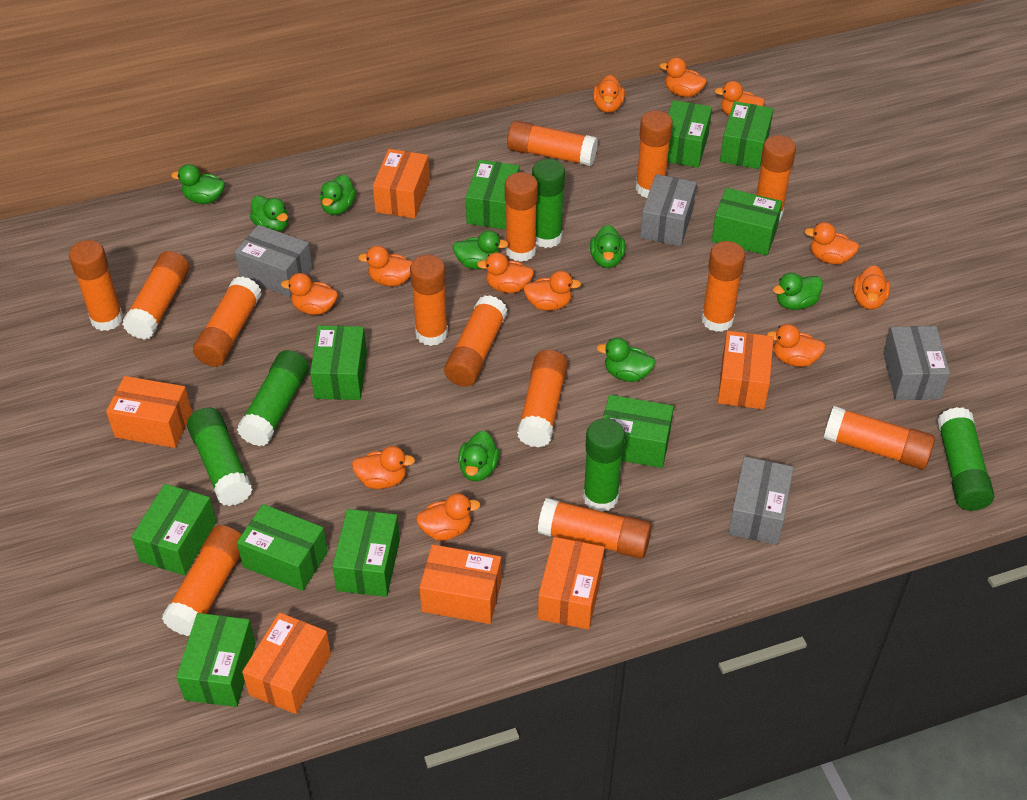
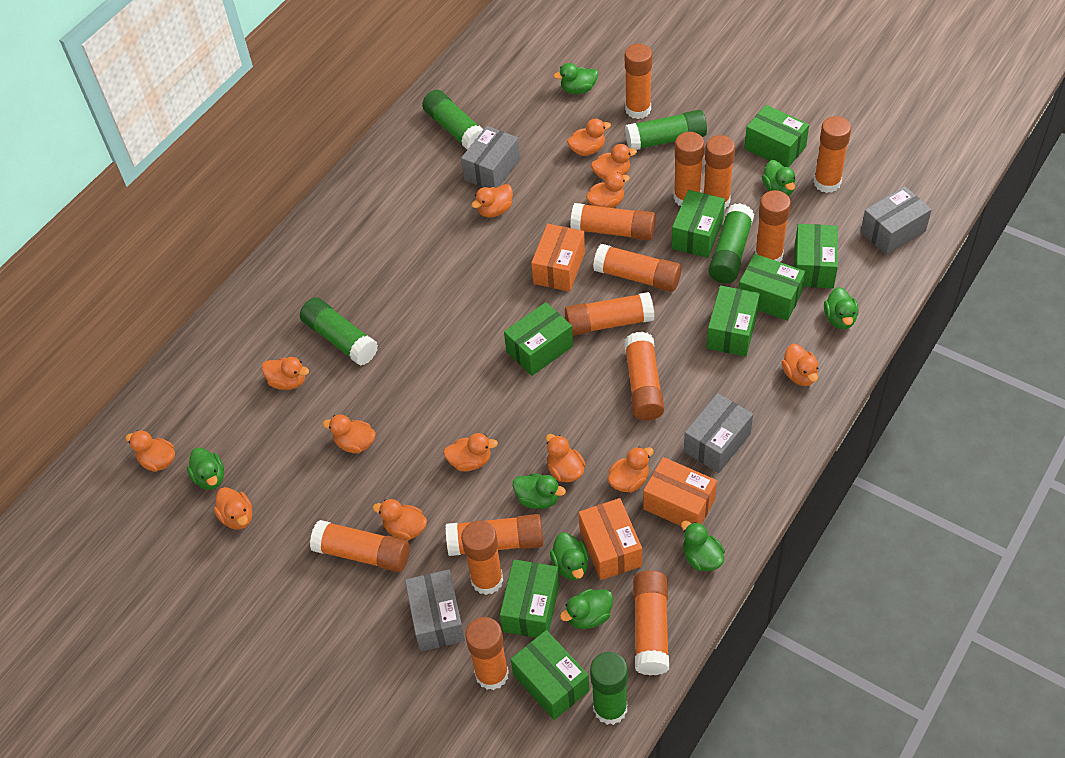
green box: [131,484,216,576] [176,613,256,707] [237,504,328,591] [310,326,367,400] [332,509,400,597] [466,160,519,230] [603,395,674,468] [667,100,712,168] [712,188,782,255] [720,101,774,169] = 10 -> [500,559,560,638] [504,302,573,376] [510,630,590,720] [671,190,725,258] [707,285,760,356] [739,254,805,321] [744,105,809,167] [794,224,838,288] = 8
orange box: [106,376,192,448] [242,612,331,714] [373,149,430,219] [419,545,502,624] [538,537,605,629] [718,331,774,409] = 6 -> [531,224,585,292] [579,498,642,580] [643,457,717,526] = 3
orange duck: [281,273,338,315] [352,446,415,489] [358,246,413,286] [416,493,480,541] [477,252,534,293] [523,271,581,311] [593,75,625,113] [659,57,707,97] [714,81,765,116] [767,324,826,367] [805,222,859,264] [853,265,890,309] = 12 -> [125,430,175,472] [214,487,252,530] [262,357,309,390] [323,414,376,453] [373,499,427,540] [443,433,498,471] [472,184,513,217] [546,434,586,482] [567,119,611,156] [586,172,630,208] [591,144,637,180] [608,447,654,493] [782,344,819,386] = 13

